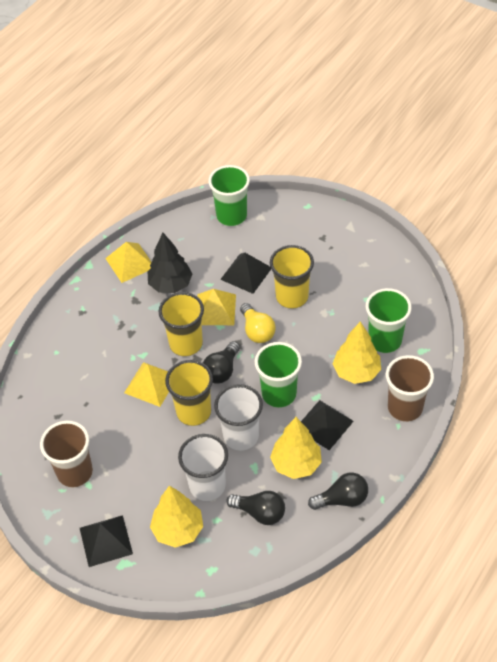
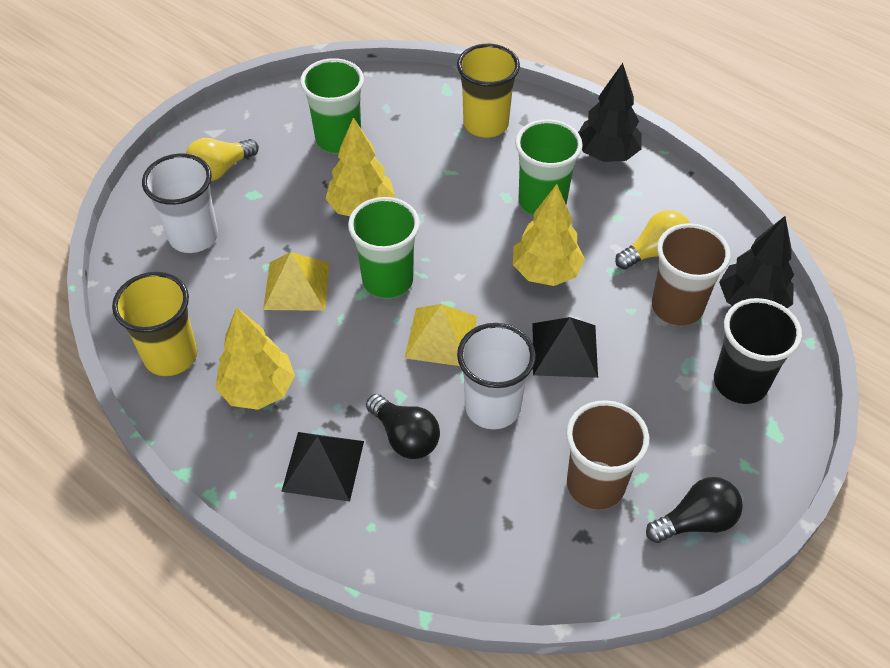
black cup: none = 0 -> [714,298,802,404] = 1
black light bulb: [203,341,240,384] [226,491,285,525] [308,473,368,510] = 3 -> [366,394,440,459] [646,477,743,543] = 2
black pyramid: [80,515,133,567] [220,253,271,294] [301,400,354,450] = 3 -> [281,432,364,502] [533,317,598,378] = 2
black tree: [148,233,192,293] = 1 -> [578,63,642,162] [719,216,794,308] = 2
yellow cup: [158,292,204,356] [165,360,213,426] [270,245,314,309] = 3 -> [112,272,197,377] [457,44,520,138] = 2
yellow light bulb: [240,303,276,343] = 1 -> [186,138,259,181] [615,210,690,270] = 2
yellow pyramid: [105,242,151,283] [124,362,169,407] [197,289,236,325] = 3 -> [263,252,330,311] [405,304,477,366] = 2

